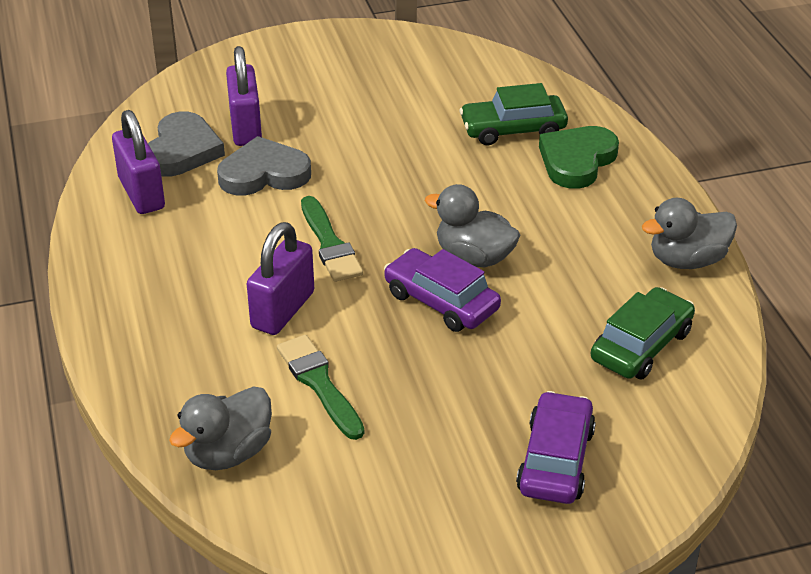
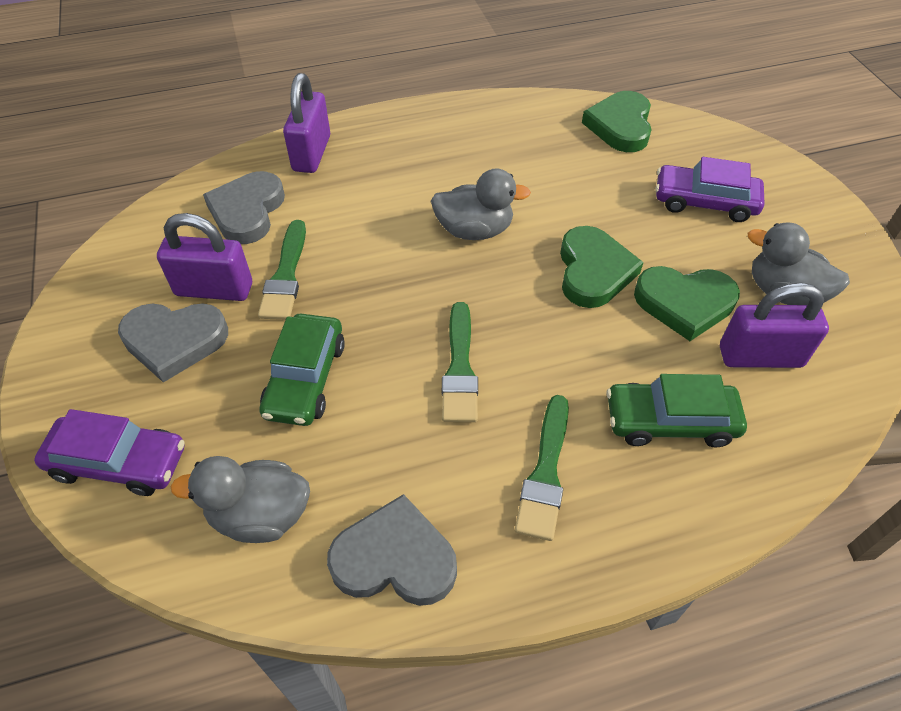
green brush: [277,335,364,440] [301,196,363,282] = 2 -> [258,220,306,320] [442,302,478,422] [515,395,569,541] = 3
green heart: [539,126,619,189] = 1 -> [560,226,644,308] [582,91,652,152] [634,266,740,341] = 3
grey heart: [148,111,225,177] [217,136,311,195] = 2 -> [118,303,228,382] [203,171,285,244] [327,494,457,606] = 3

